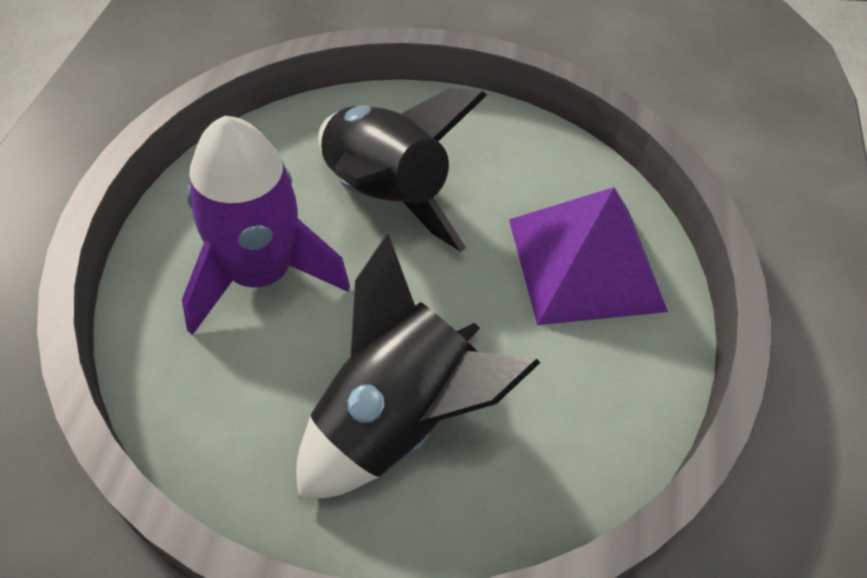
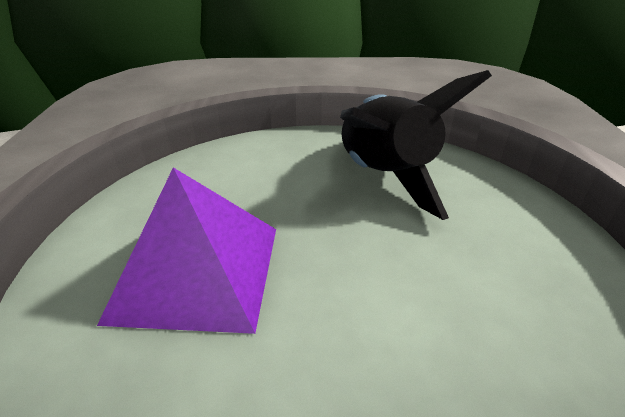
black rocket: [296,234,540,499] [318,88,487,252] = 2 -> [340,70,492,220] = 1
purple rocket: [182,116,350,335] = 1 -> none = 0

